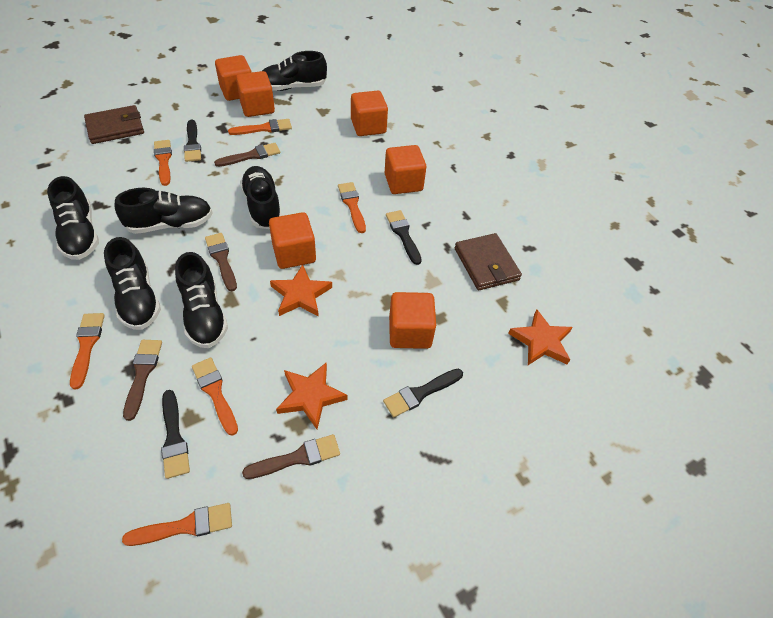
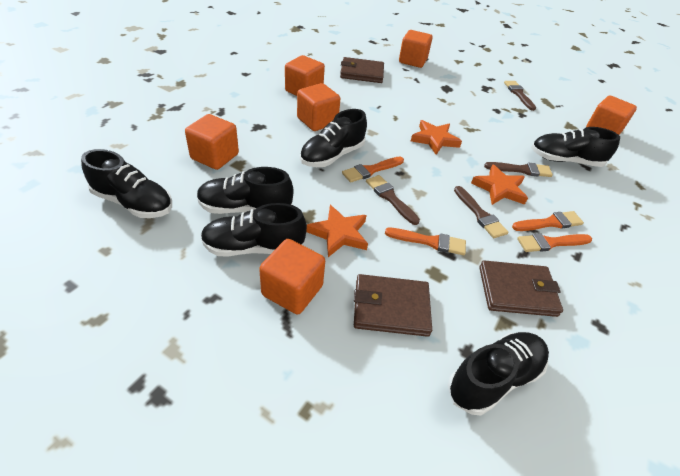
black brush: [161,390,190,479] [184,120,201,162] [383,369,463,417] [386,210,422,265] = 4 -> none = 0
brown wallet: [84,105,144,144] [454,233,522,290] = 2 -> [340,57,384,83] [354,274,432,337] [479,260,563,317] = 3
orange brush: [70,313,105,389] [122,503,232,546] [154,140,172,186] [192,358,238,436] [228,119,292,135] [338,182,366,233] = 6 -> [342,156,404,183] [385,228,466,255] [512,211,584,231] [517,233,592,252] = 4

